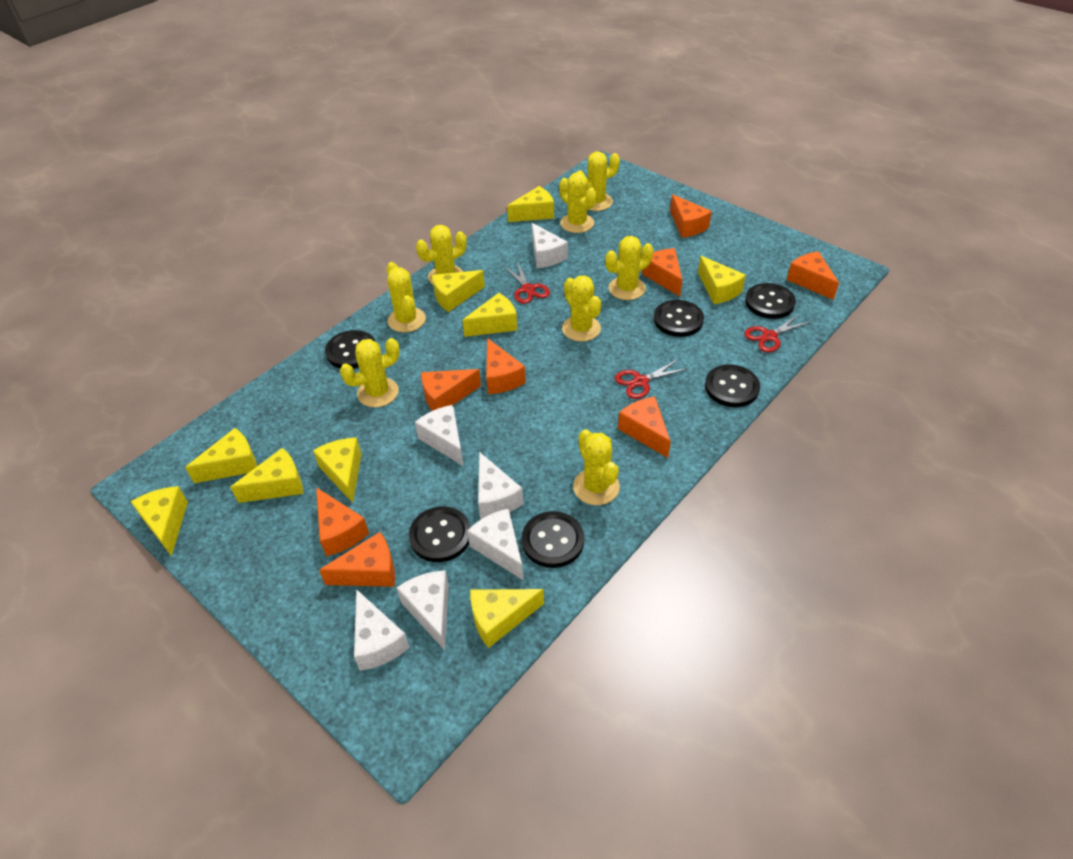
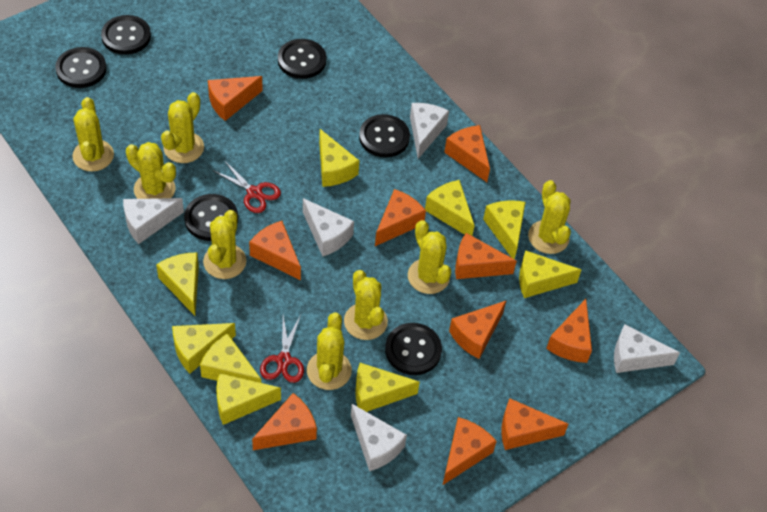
orange cheese: [316,487,369,556] [319,532,395,587] [421,369,481,411] [486,338,526,394] [618,396,671,458] [642,248,682,296] [670,194,712,238] [787,251,839,300] = 8 -> [208,76,263,121] [249,221,301,280] [252,393,317,450] [375,189,426,246] [443,417,497,485] [444,125,490,182] [449,300,507,359] [455,233,517,279] [501,398,569,450] [546,299,592,363] = 10
red scissors: [504,263,550,304] [615,359,688,399] [744,313,810,352] = 3 -> [212,160,281,213] [260,315,304,383] = 2
white cheese: [354,589,410,671] [397,570,449,650] [415,405,463,466] [467,508,524,581] [478,452,523,519] [532,223,568,268] = 6 -> [123,198,184,244] [303,198,354,257] [351,404,407,471] [410,103,449,159] [614,324,680,373] = 5

